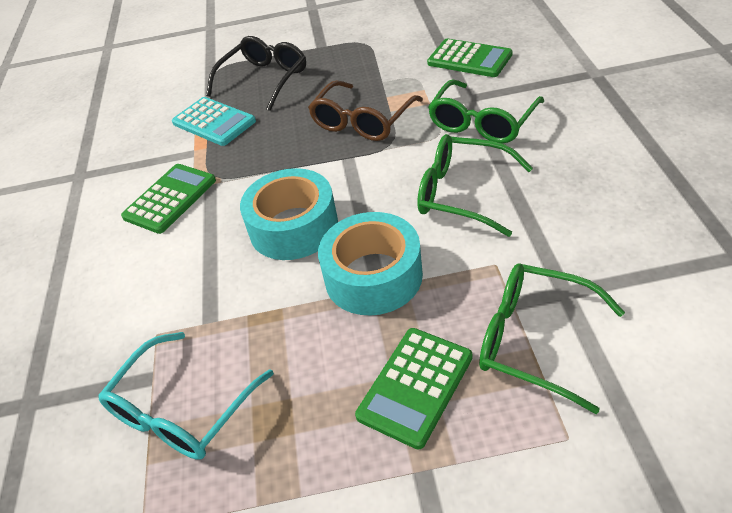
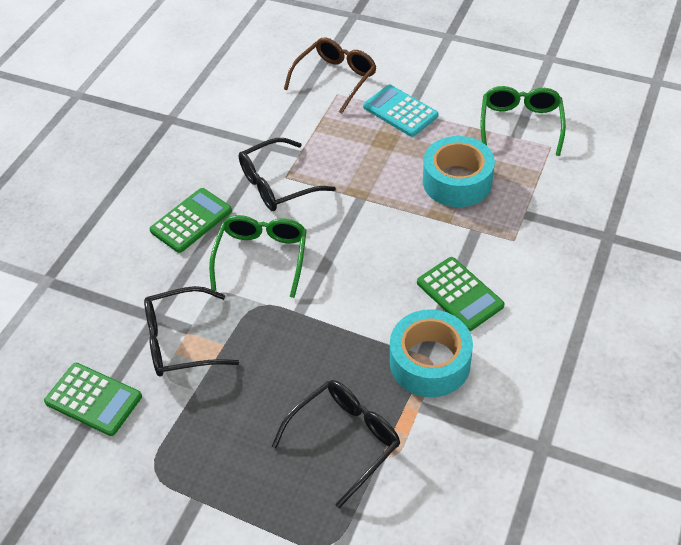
black glasses: [206,36,306,111] = 1 -> [144,286,239,377] [238,138,336,211] [272,380,400,508] = 3
green glasses: [417,134,533,237] [428,80,544,143] [479,263,625,414] = 3 -> [209,215,307,298] [480,86,566,156] = 2
turquoise glasses: [98,332,274,460] = 1 -> none = 0

